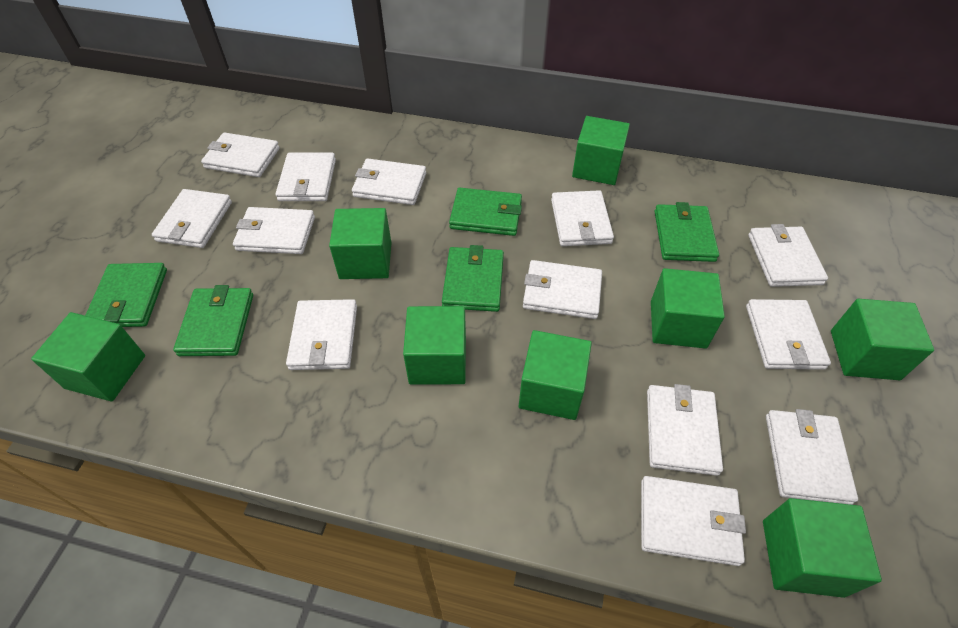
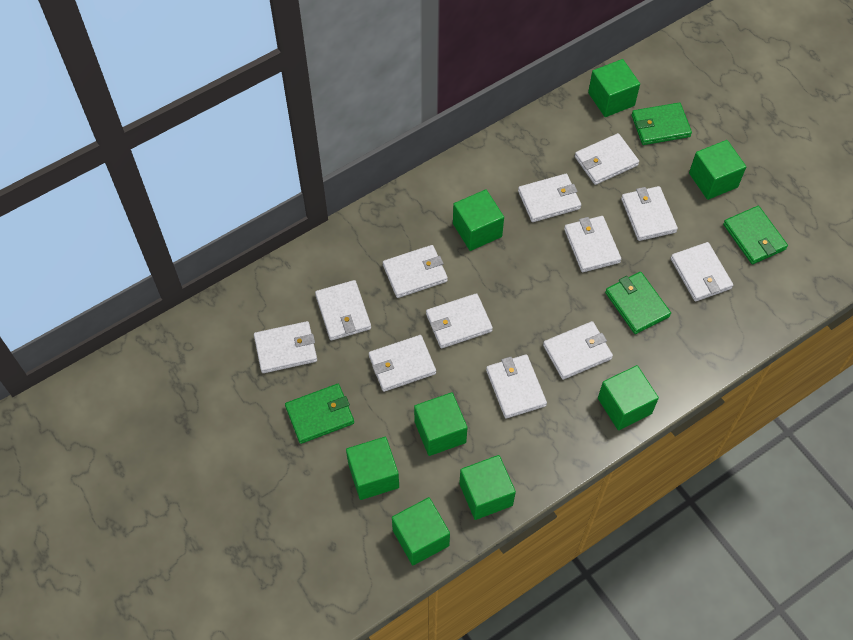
green wallet: [85,263,167,327] [173,285,253,356] [442,245,504,312] [449,188,522,236] [654,202,719,262] = 5 -> [285,384,354,444] [605,272,671,334] [631,102,692,145] [723,206,788,264] = 4
white wallet: [152,189,232,248] [201,132,280,177] [233,207,315,254] [276,153,336,201] [286,299,357,370] [352,158,426,205] [523,260,602,319] [551,190,614,246] [641,476,746,566] [647,384,723,476] [746,299,831,370] [748,224,828,287] [766,409,858,505] = 13 -> [254,321,317,373] [315,280,371,341] [369,335,436,392] [383,245,448,298] [426,293,493,348] [486,354,547,419] [518,174,581,222] [543,321,613,380] [564,216,621,272] [575,133,639,185] [621,186,678,241] [671,242,733,302] = 12

